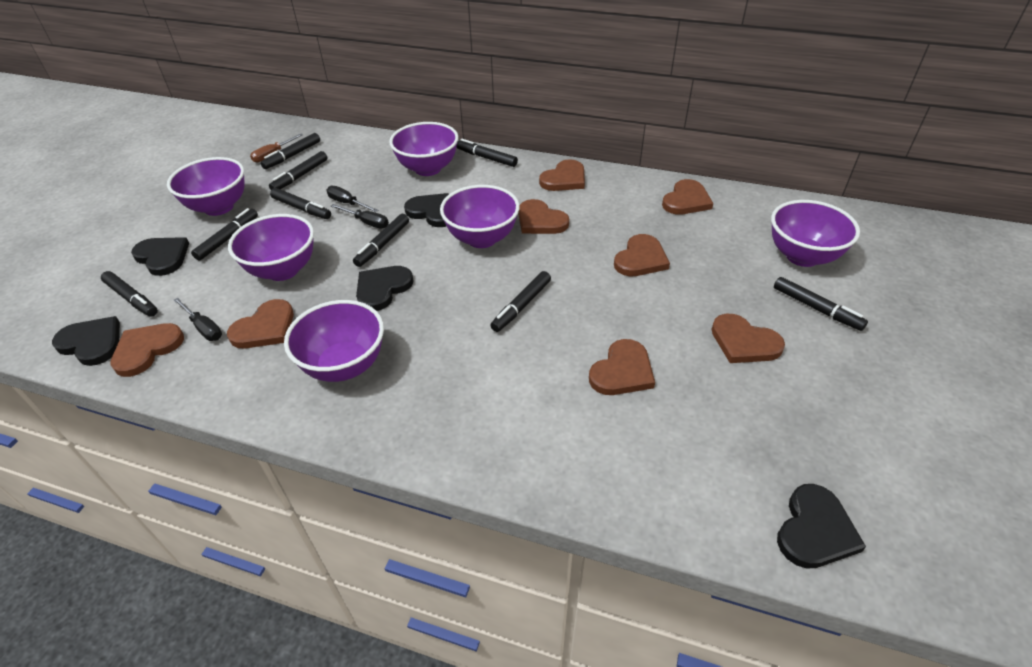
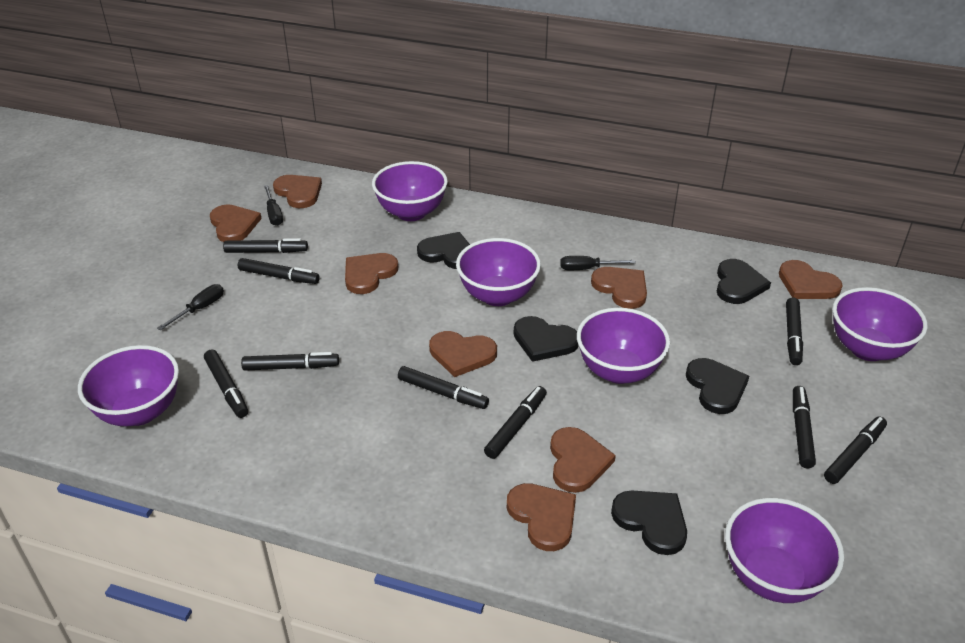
brown screwdriver: [250,134,303,162] = 1 -> none = 0

